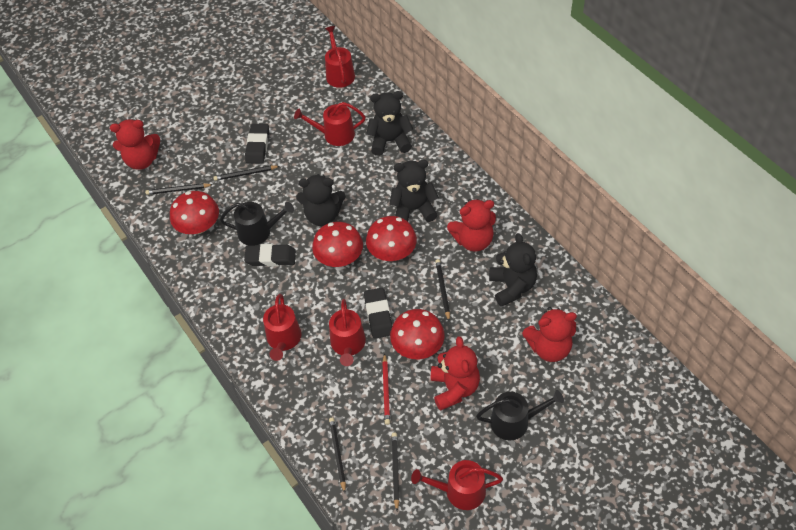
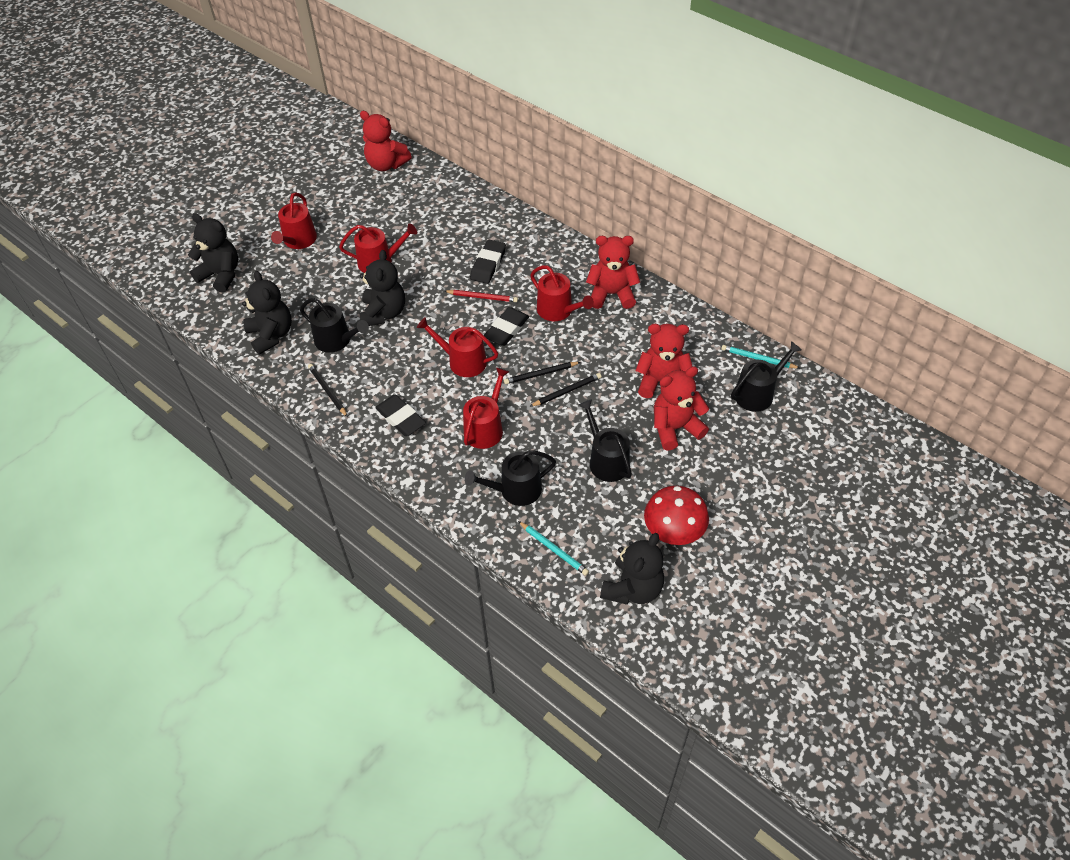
black pencil: [145,183,213,195] [213,165,280,181] [329,418,346,493] [392,432,399,511] [435,259,450,321] = 5 -> [308,364,348,417] [504,362,580,384] [529,373,602,407] = 3
black watering can: [220,202,294,246] [476,390,564,440] = 2 -> [300,298,369,353] [465,450,556,506] [579,399,632,482] [731,341,802,412] = 4
red mushroom: [170,191,219,234] [312,222,363,267] [366,216,417,261] [390,309,445,359] = 4 -> [644,486,709,545] = 1
turquoise pencil: none = 0 -> [518,521,589,576] [721,345,800,369] = 2

